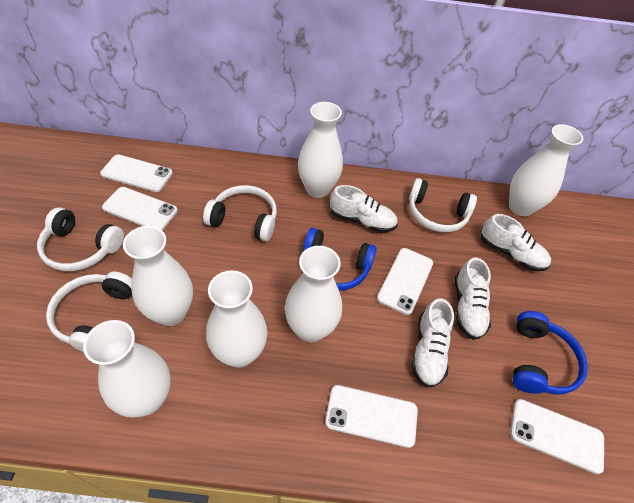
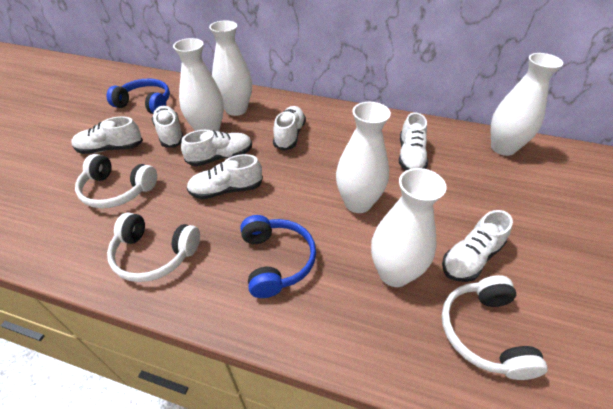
white headphones: [37,207,124,271] [46,272,132,352] [203,185,277,241] [409,178,477,232] = 4 -> [75,154,157,209] [107,212,200,282] [442,275,548,380] = 3
white phone: [100,155,173,192] [102,187,178,230] [325,385,418,448] [377,248,433,315] [510,399,604,474] = 5 -> none = 0
white shoe: [329,185,398,233] [411,298,454,388] [455,257,491,340] [480,214,551,271] = 4 -> [71,116,143,154] [152,106,184,148] [181,130,252,166] [186,154,263,199] [273,106,306,151] [399,112,428,170] [442,210,513,282] = 7
white vase: [83,320,170,417] [123,226,193,326] [206,270,267,368] [285,246,342,342] [298,102,343,198] [509,124,583,216] = 6 -> [173,38,224,131] [209,20,252,116] [336,102,391,213] [371,168,447,287] [491,53,563,156] = 5

